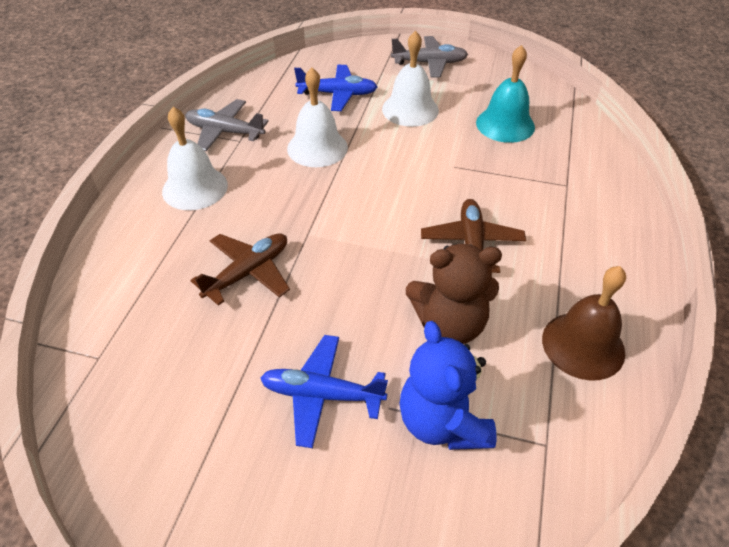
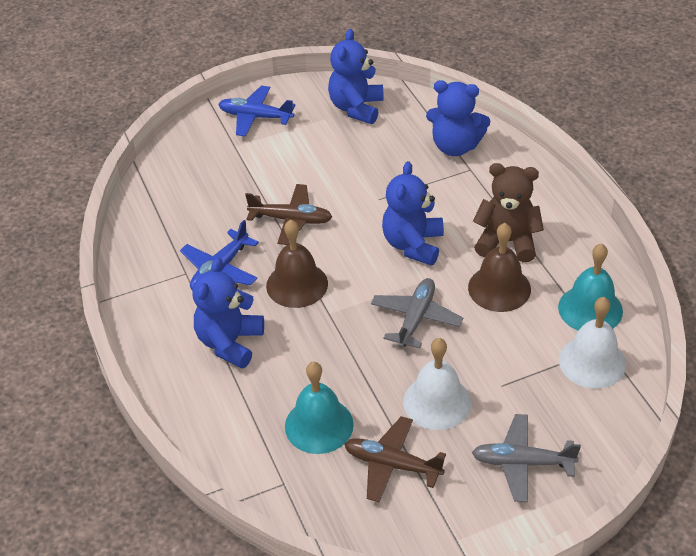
blue teddy bear: [400,321,497,450] = 1 -> [192,258,264,369] [328,29,384,124] [382,161,444,266] [426,80,490,156] = 4
brown bell: [542,266,626,381] = 1 -> [266,220,328,308] [468,223,531,312] = 2
turquoise bell: [476,45,535,143] = 1 -> [285,362,354,454] [558,243,623,331] = 2
white bell: [162,107,228,210] [287,68,348,167] [382,31,439,127] = 3 -> [403,338,471,430] [559,297,626,389] = 2

